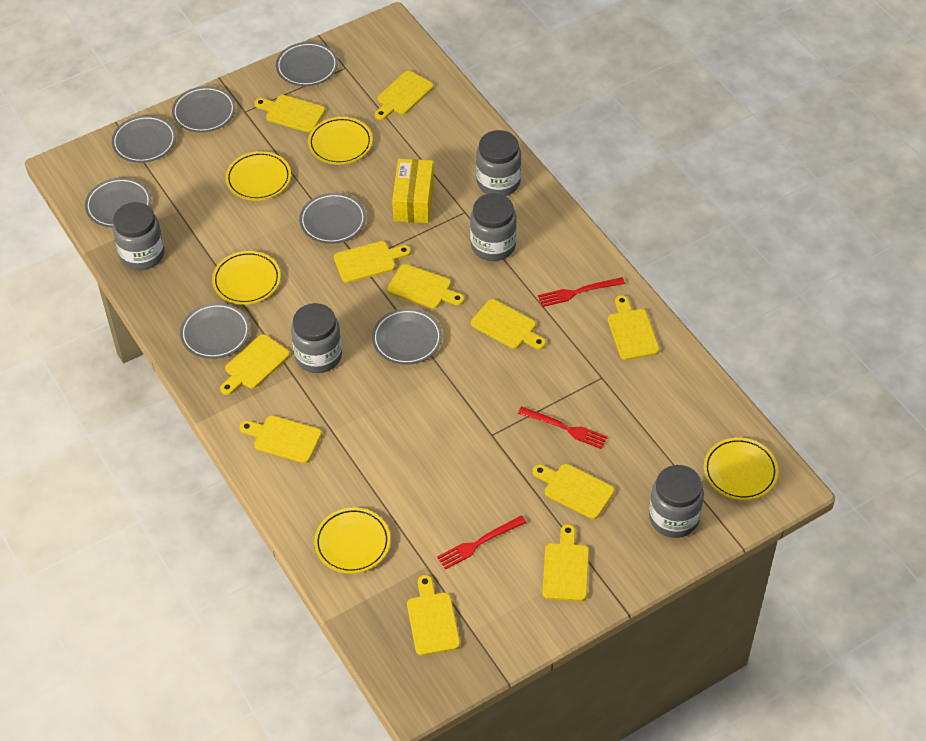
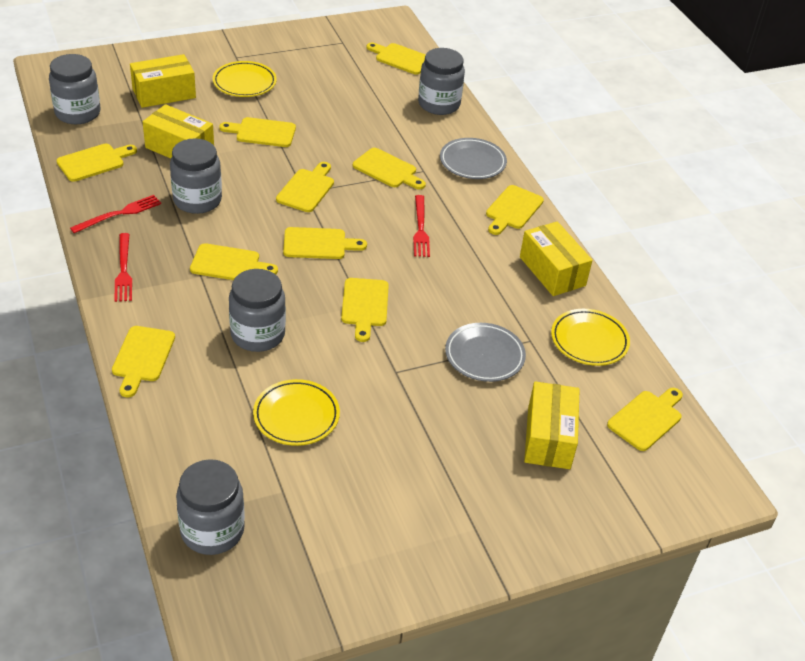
grey plate: [85,177,151,228] [112,115,176,163] [172,86,236,133] [180,303,250,359] [276,42,338,86] [299,193,366,244] [372,308,442,365] = 7 -> [440,138,507,179] [445,323,526,382] = 2
yellow box: [392,159,434,223] = 1 -> [130,54,196,108] [143,104,214,158] [520,221,592,296] [524,382,580,469] = 4
yellow plate: [212,251,281,305] [226,151,291,201] [308,117,373,165] [314,507,390,574] [704,438,778,500] = 5 -> [213,61,277,97] [253,379,340,446] [551,309,630,366] = 3

